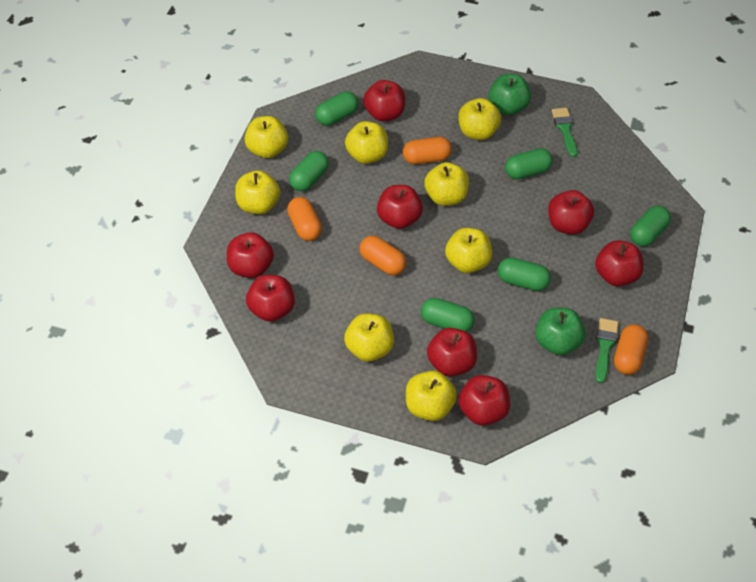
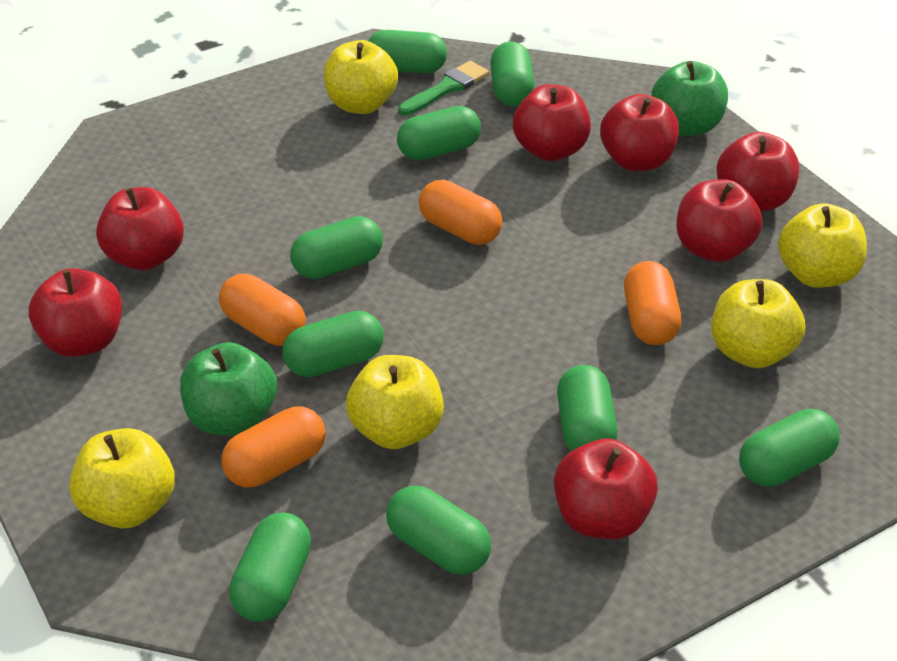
green brush: [552,108,578,157] [595,318,619,383] = 2 -> [398,61,489,116] = 1
green capsule: [289,151,329,191] [315,91,358,126] [421,298,475,332] [498,257,551,291] [505,148,553,180] [630,205,671,247] = 6 -> [229,512,311,622] [282,311,384,377] [290,216,383,279] [368,30,447,74] [386,486,491,575] [397,106,481,160] [490,41,535,107] [557,365,617,451] [739,409,839,487] = 9
red apple: [227,232,274,278] [246,275,295,322] [363,80,405,122] [377,185,423,229] [427,328,477,377] [458,375,510,426] [548,190,594,235] [595,240,644,286] = 8 -> [29,268,122,357] [96,187,184,270] [513,84,591,161] [554,438,658,539] [600,94,679,171] [676,179,763,262] [717,132,799,211] = 7
yellow apple: [235,170,280,214] [245,116,288,158] [344,313,394,362] [345,121,388,164] [406,371,457,421] [424,162,469,206] [445,228,492,273] [458,98,501,140] = 8 -> [69,428,175,528] [324,40,398,114] [346,355,444,449] [711,279,805,368] [778,203,867,288] = 5

